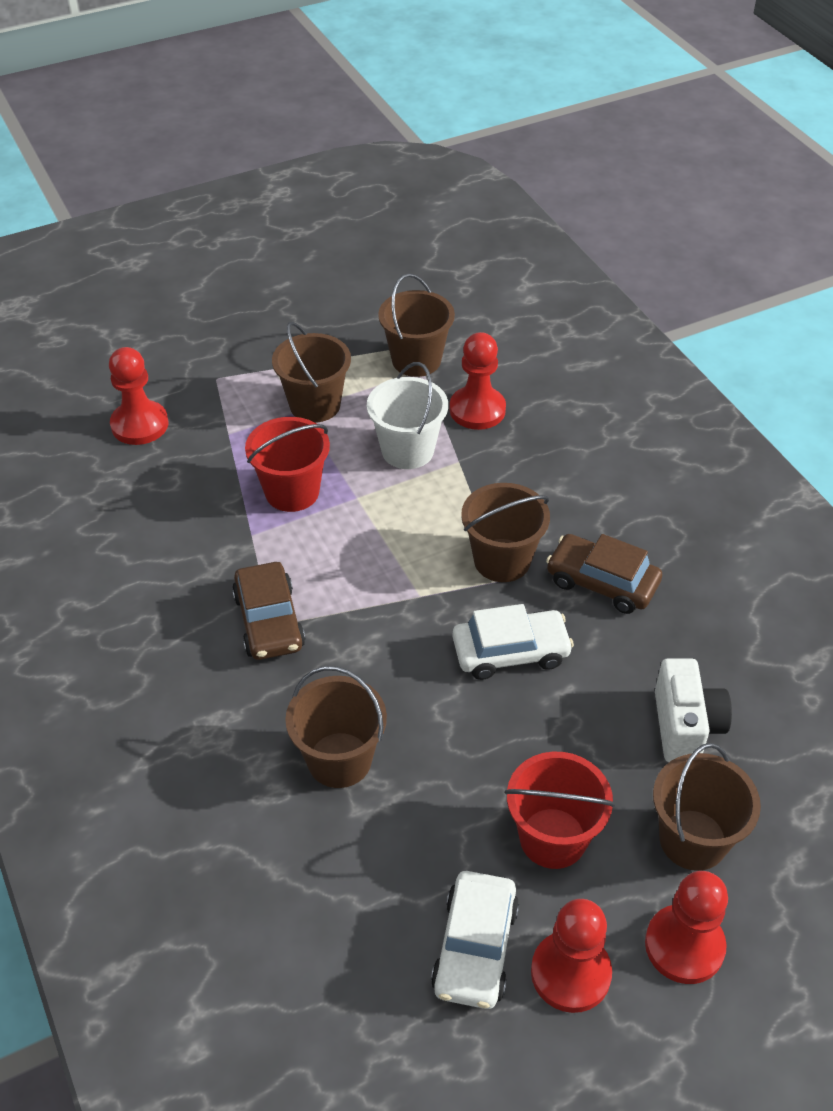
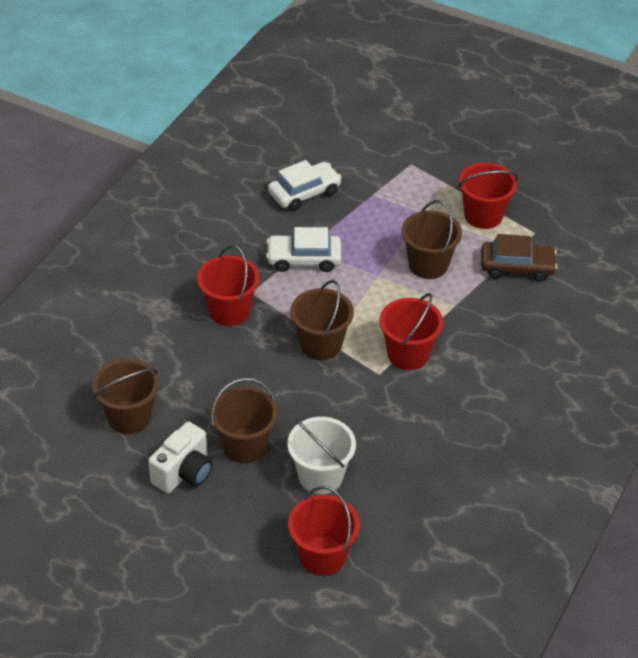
brown bucket: [272,322,351,423] [285,666,387,788] [378,274,455,377] [461,483,550,582] [653,743,761,871] = 5 -> [92,359,159,434] [210,378,278,463] [290,280,354,361] [402,200,462,279] = 4
brown car: [232,562,305,660] [546,534,662,614] = 2 -> [481,234,557,282] = 1
red bucket: [245,417,330,512] [505,752,615,869] = 2 -> [197,245,260,326] [288,486,360,576] [380,293,443,370] [458,163,518,229] = 4
red pawn: [109,347,168,445] [450,332,506,430] [531,899,612,1013] [645,871,728,984] = 4 -> none = 0

